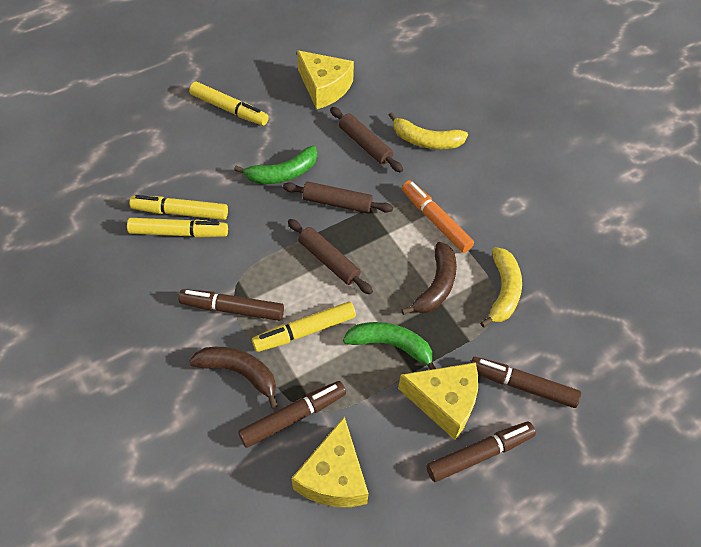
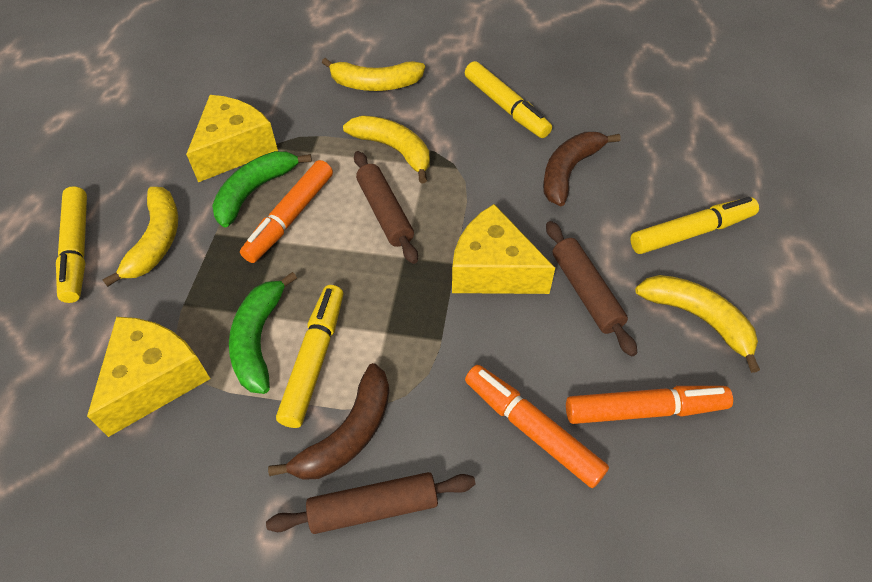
brown marker: [178,289,284,321] [238,381,346,448] [426,422,536,482] [471,357,581,408] = 4 -> none = 0
orange marker: [402,180,474,253] = 1 -> [240,160,333,263] [465,365,609,488] [566,386,733,424] = 3
yellow banana: [389,112,468,149] [480,247,522,327] = 2 -> [102,187,178,287] [322,58,425,91] [343,116,430,184] [635,275,760,373] = 4

